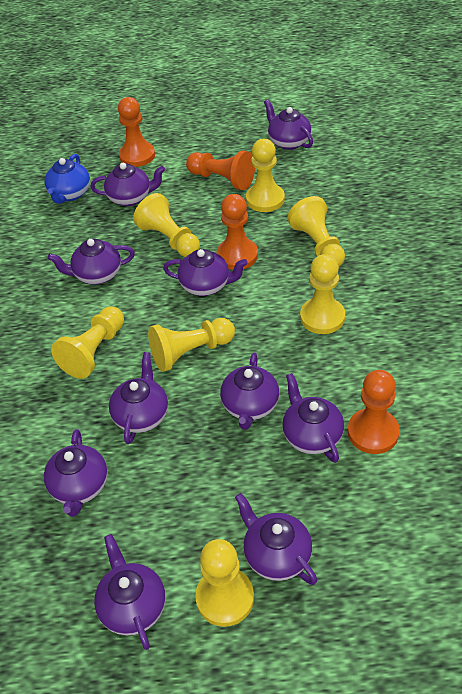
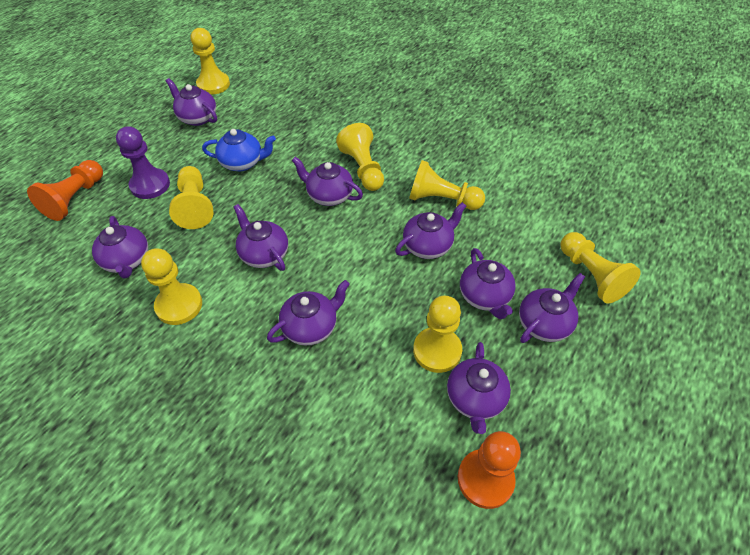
orange pawn: [118,97,155,167] [186,150,255,190] [217,194,258,270] [348,370,400,454] = 4 -> [27,160,103,221] [458,431,521,509] = 2
purple pawn: none = 0 -> [116,126,170,199] = 1
purple teapot: [44,429,108,517] [48,239,135,285] [90,163,165,206] [94,534,165,650] [109,352,168,444] [163,249,248,296] [220,353,279,430] [235,493,317,585] [264,99,313,150] [282,373,344,463] = 10 -> [92,216,148,279] [166,78,217,126] [234,204,288,271] [267,280,350,346] [292,157,363,206] [395,202,466,259] [447,342,511,434] [460,248,516,319] [519,273,585,343] = 9

